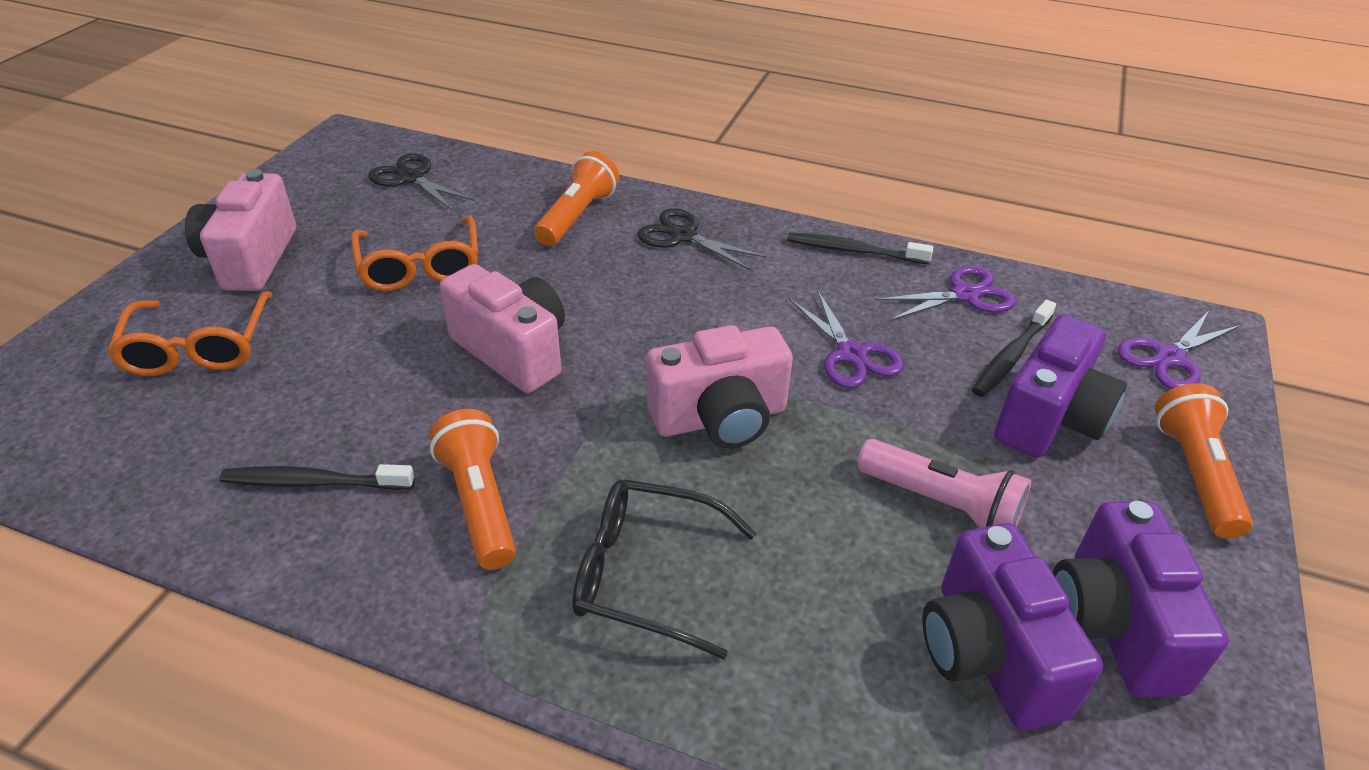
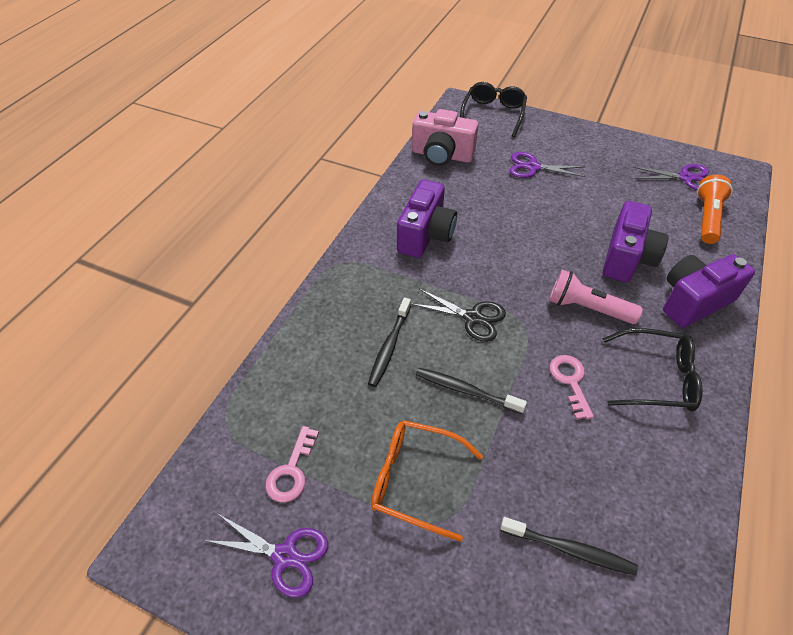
black glasses: [572,479,756,659] = 1 -> [460,82,527,137] [602,328,702,411] = 2
black scissors: [368,153,475,210] [637,208,766,271] = 2 -> [411,289,506,342] = 1
orange flashlight: [429,409,516,570] [534,151,619,246] [1155,383,1253,538] = 3 -> [697,175,733,244] = 1
orange glasses: [107,291,273,376] [351,215,478,291] = 2 -> [371,420,483,542] = 1
pink camera: [185,169,296,291] [440,264,565,393] [647,325,793,449] = 3 -> [412,109,479,166] = 1
pink key: none = 0 -> [265,426,319,502] [550,355,594,420] = 2

